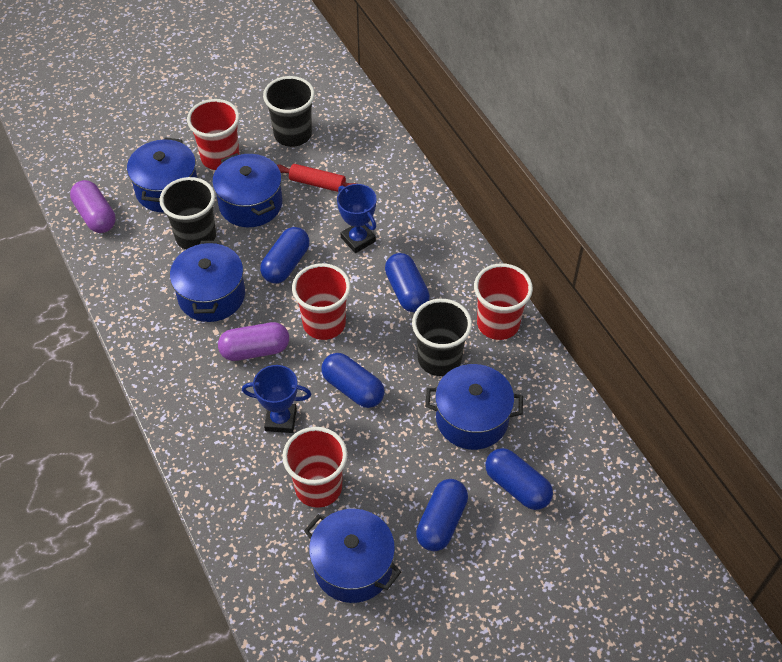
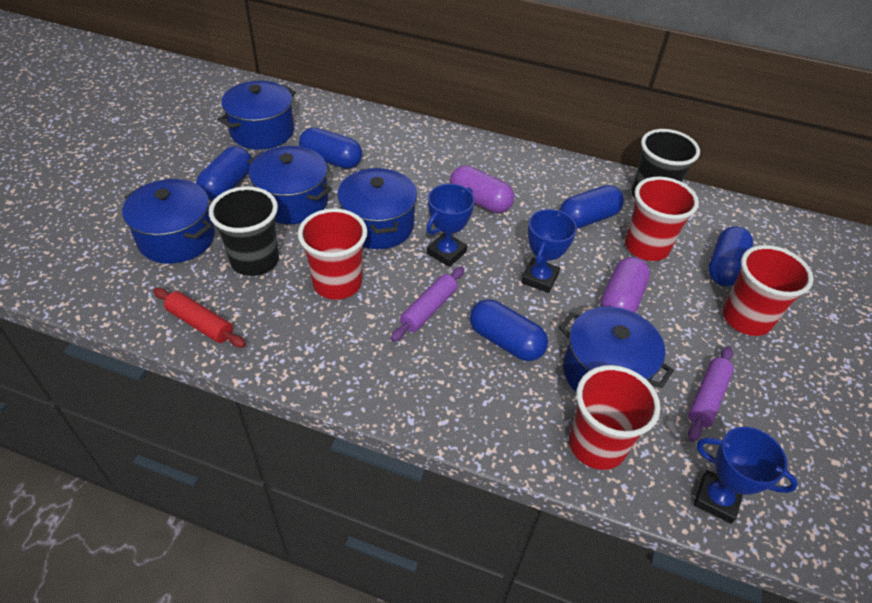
black cup: [160,177,216,250] [263,76,315,147] [412,299,472,376] = 3 -> [209,186,279,276] [632,129,700,199] = 2
blue trophy: [242,365,311,433] [337,184,377,253] = 2 -> [426,184,475,267] [521,209,577,293] [694,427,798,524] = 3
purple rolling pin: none = 0 -> [391,267,464,342] [688,347,734,442] = 2

